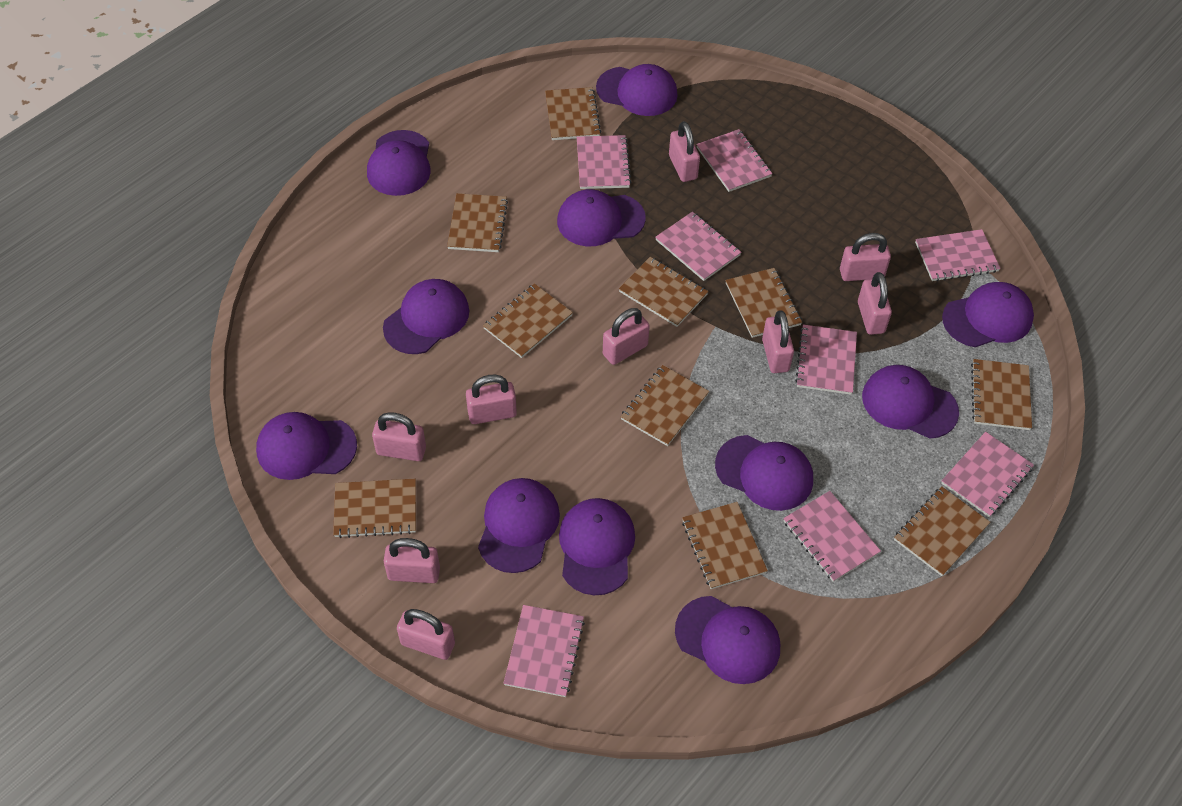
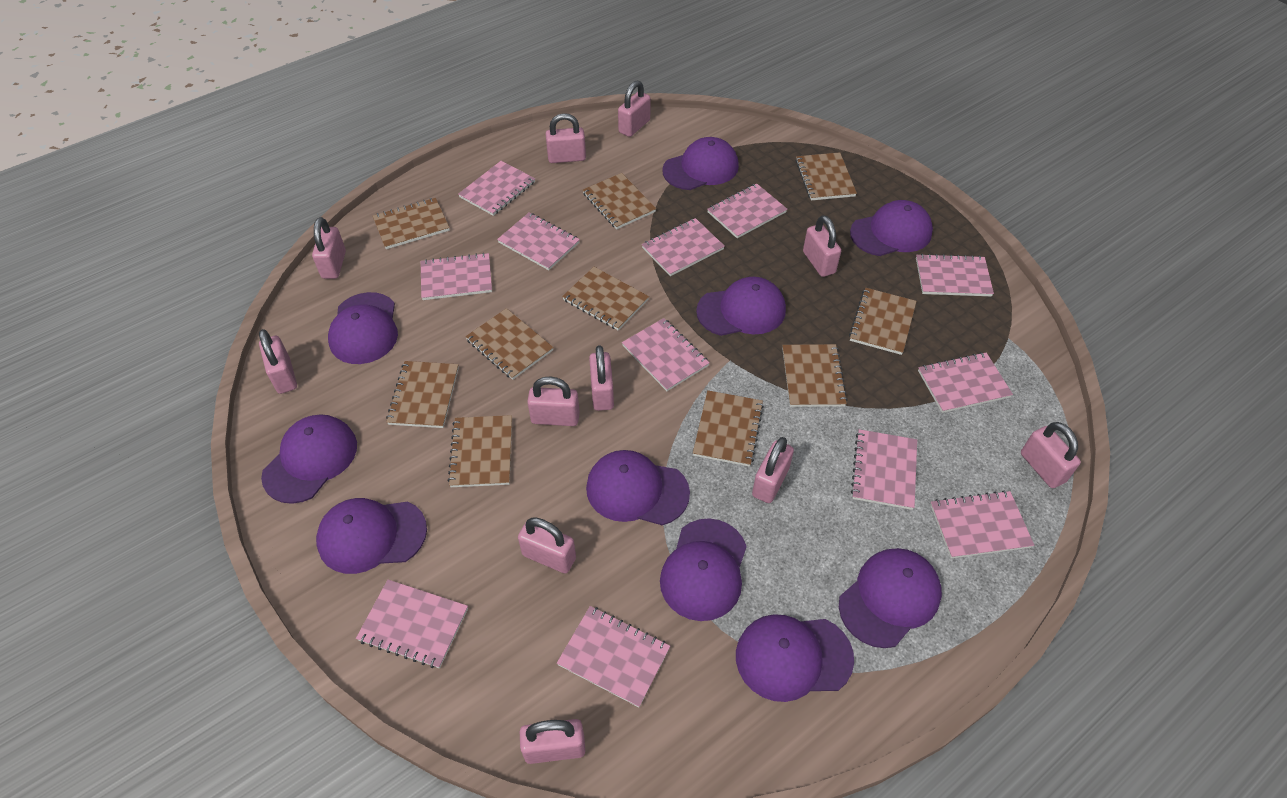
pink notebook: [504,605,585,697] [577,135,631,189] [655,212,742,281] [696,129,772,192] [783,491,881,582] [795,324,857,395] [915,229,1000,281] [941,432,1034,517] = 8 -> [356,580,468,668] [421,253,492,300] [458,161,535,216] [497,212,580,270] [557,606,670,707] [622,318,710,391] [642,218,725,276] [707,183,787,238] [851,429,917,510] [916,254,994,296] [918,352,1013,413] [930,490,1034,559] = 12
pink padlock: [372,412,426,461] [384,538,440,583] [397,609,455,660] [466,375,517,424] [603,308,650,365] [669,121,700,182] [762,310,794,373] [840,233,891,281] [858,272,892,335] = 9 -> [259,329,297,394] [312,217,346,279] [518,517,576,574] [520,719,585,764] [527,376,580,426] [546,113,586,163] [589,346,614,411] [618,81,650,137] [752,437,794,503] [803,215,841,277] [1021,422,1081,488] = 11
purple cap: [256,412,357,480] [367,130,431,196] [383,279,469,354] [478,478,560,573] [557,189,646,246] [559,498,635,595] [596,64,678,116] [675,596,780,684] [715,435,813,511] [862,365,959,439] [942,282,1034,347] = 11 -> [261,414,357,504] [316,498,427,574] [328,292,398,364] [586,450,690,525] [660,518,747,621] [662,137,739,190] [696,277,786,336] [736,614,854,702] [839,548,942,648] [850,200,933,256] = 10

